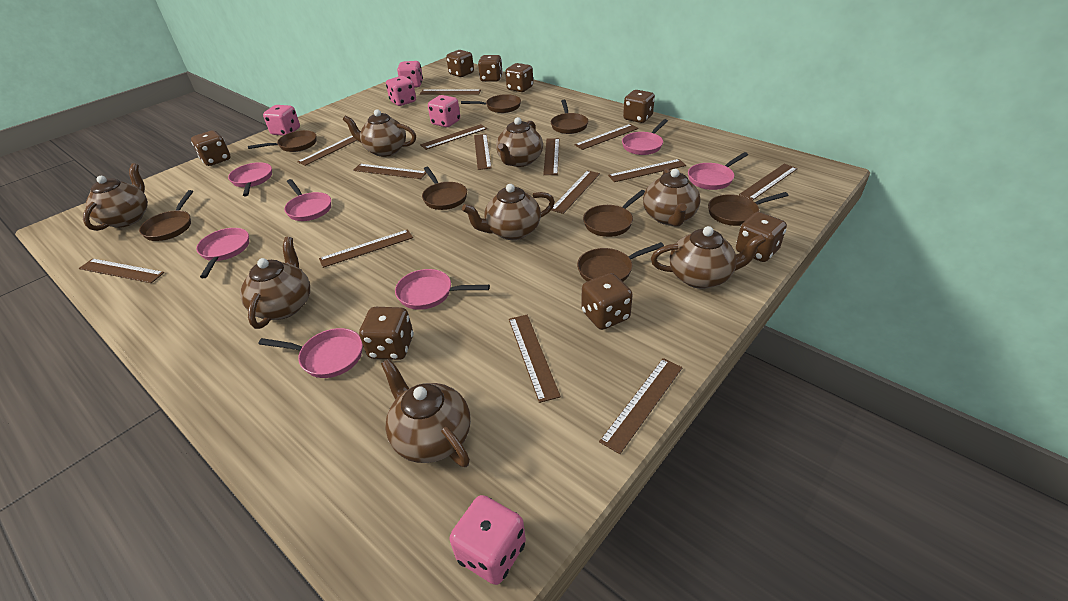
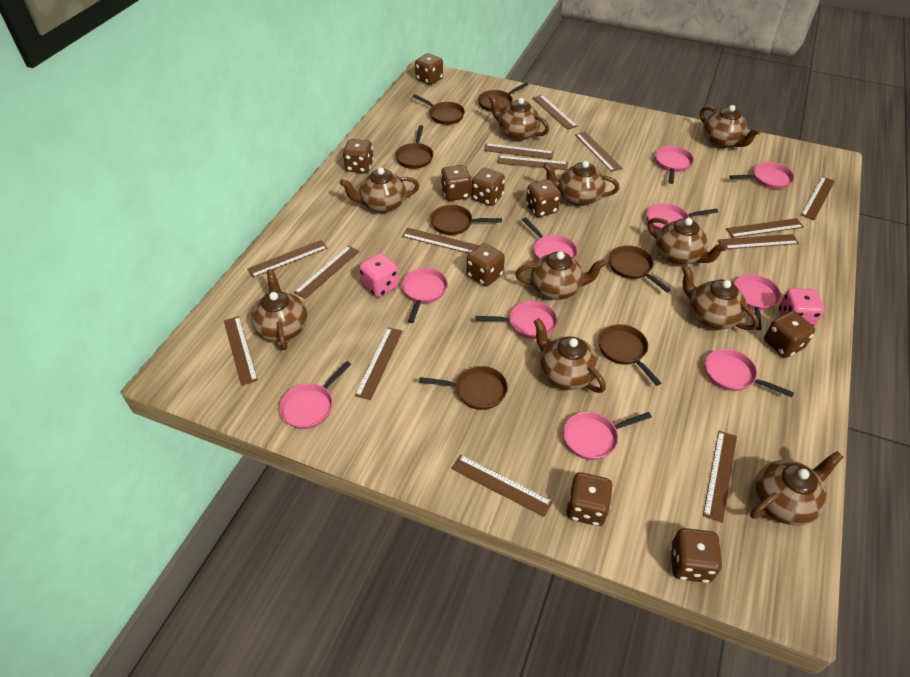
brown dice: [191,130,231,166] [359,307,414,360] [446,50,474,77] [478,55,503,82] [505,63,533,92] [581,273,633,330] [623,90,655,123] [736,212,787,262] = 8 -> [343,139,374,173] [415,53,443,85] [441,165,471,201] [467,243,505,286] [471,168,505,206] [526,179,561,217] [567,472,613,526] [670,528,723,583] [764,311,815,358] = 9
brown pan: [139,190,193,241] [248,130,316,152] [422,167,467,210] [461,94,521,113] [551,100,588,134] [577,242,664,282] [583,190,645,237] [708,192,788,226] = 8 -> [395,125,433,169] [413,94,465,125] [419,366,508,410] [430,205,502,235] [478,83,528,112] [598,324,661,386] [609,245,671,293] = 7
brown teapot: [83,163,148,231] [240,237,310,329] [343,109,416,157] [381,359,471,467] [462,184,555,240] [496,117,543,167] [643,169,701,227] [651,226,766,289] = 8 -> [251,269,307,350] [340,167,420,213] [488,95,549,141] [515,251,606,300] [534,318,606,393] [543,161,620,206] [647,218,728,265] [682,265,759,330] [700,105,761,148] [750,451,843,526] = 10
pink dice: [263,105,300,136] [386,76,416,106] [397,61,423,88] [428,95,460,127] [450,495,526,585] = 5 -> [359,253,399,297] [779,288,825,327] = 2
pink pan: [196,228,249,278] [228,162,272,196] [258,328,363,378] [284,179,331,221] [395,269,490,310] [622,119,668,155] [688,152,748,190] = 7 -> [279,361,351,429] [402,268,448,323] [476,301,558,339] [522,217,578,260] [563,412,652,460] [647,203,718,231] [655,146,694,184] [705,349,794,397] [729,162,794,189] [734,274,781,330] = 10

